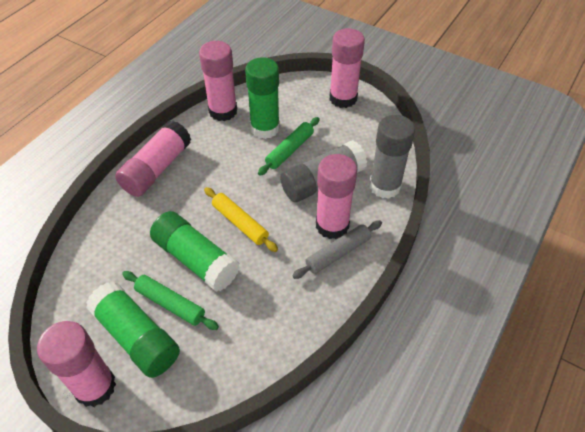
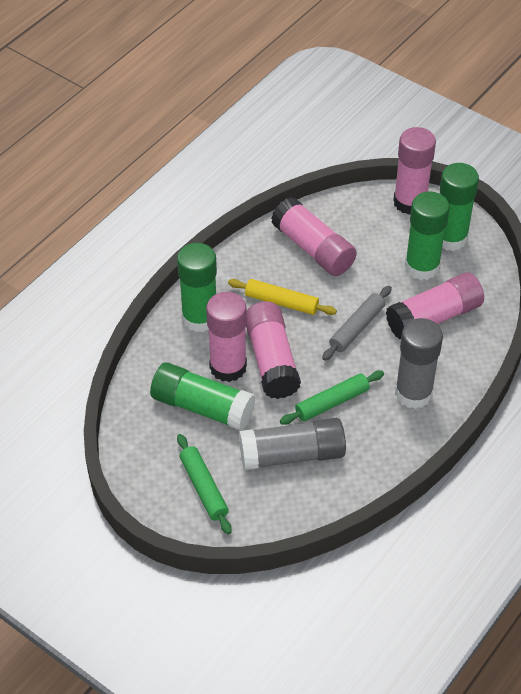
green glue stick: [86,281,180,378] [150,211,240,292] [245,57,280,139] = 3 -> [150,362,255,431] [177,243,217,332] [405,191,450,280] [440,163,479,251] = 4

